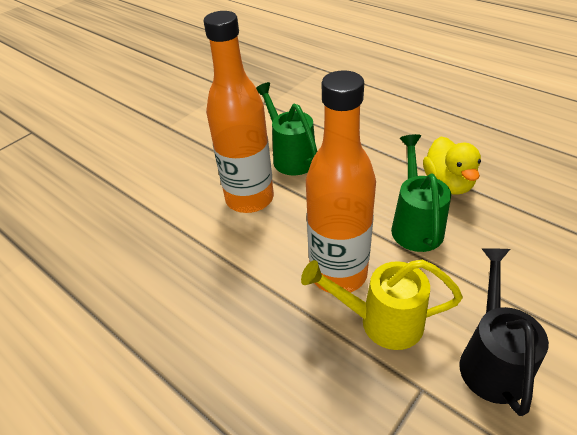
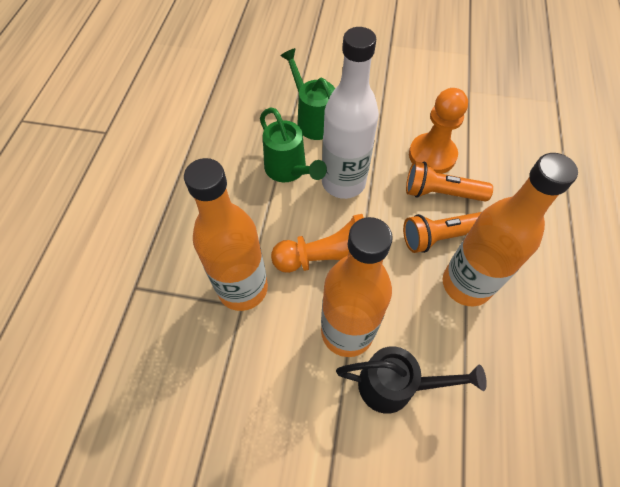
orange bottle: [204,11,274,213] [306,70,376,293] = 2 -> [184,158,268,311] [321,217,393,357] [443,153,578,306] = 3
orange flashlight: none = 0 -> [403,212,482,253] [406,161,493,201] = 2
orange pawn: none = 0 -> [271,214,364,273] [409,88,468,174] = 2
white bottle: none = 0 -> [322,27,379,199] = 1
yellow duck: [423,137,481,194] = 1 -> none = 0
yellow watering can: [301,259,463,350] = 1 -> none = 0

